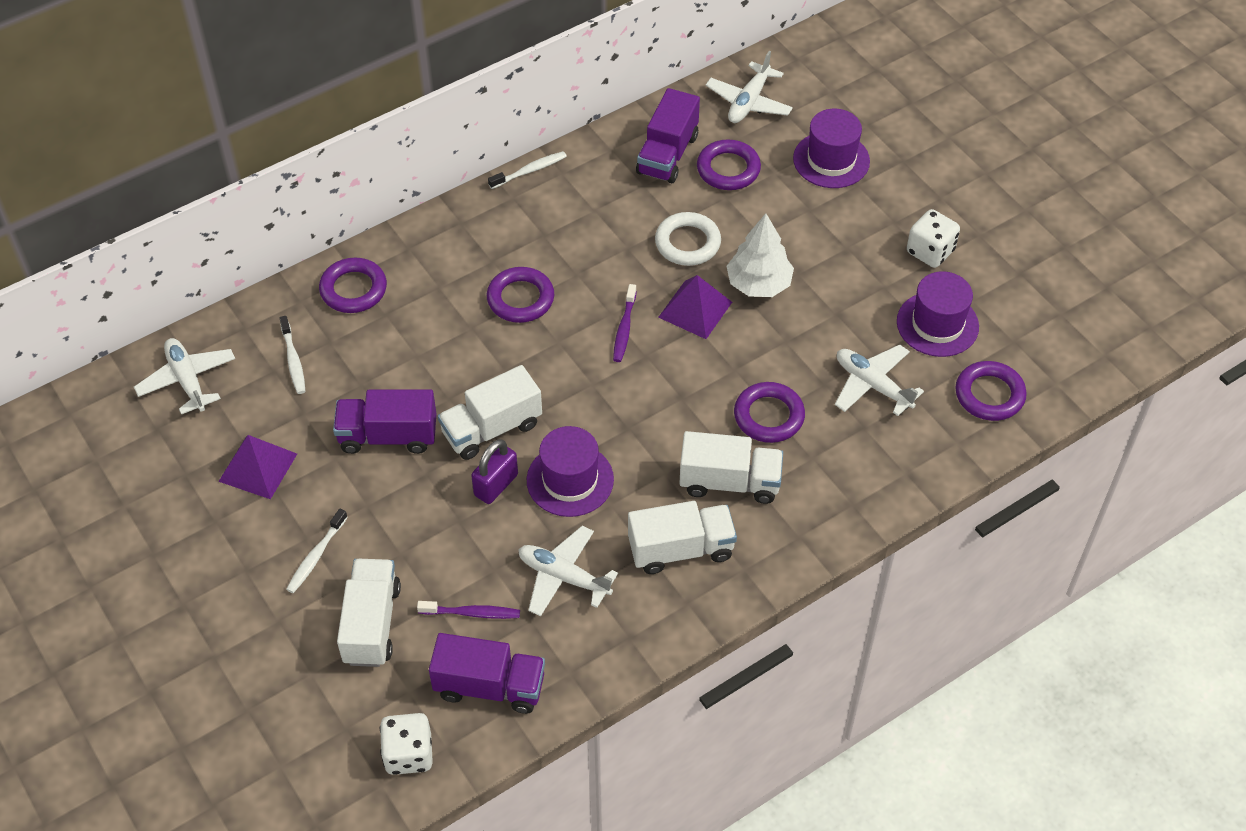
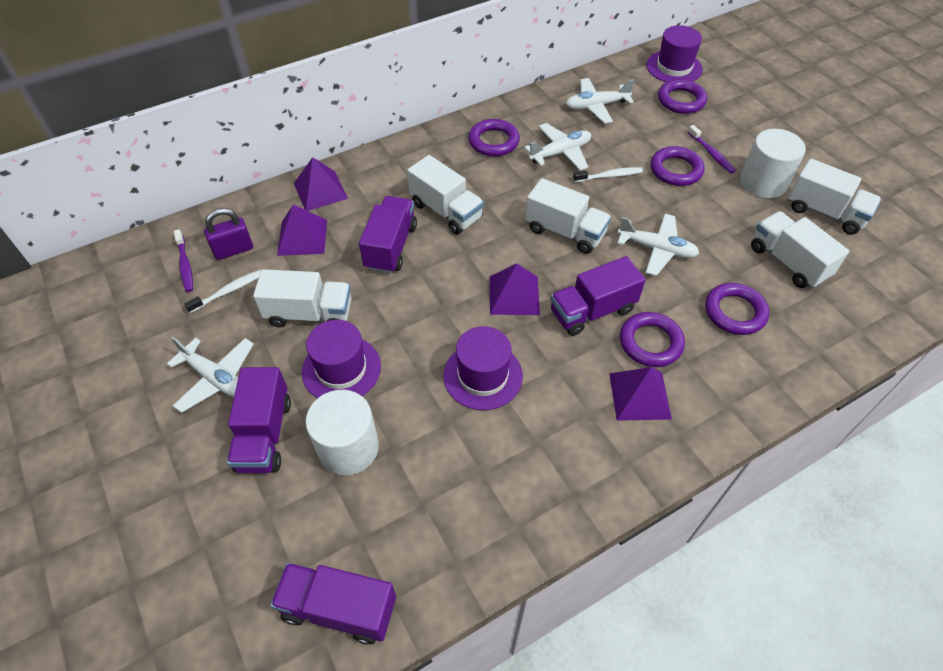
purple pyramid: [218,435,297,499] [658,275,732,339] = 2 -> [277,204,327,256] [294,157,348,211] [490,263,540,315] [609,367,672,421] = 4
purple truck: [333,389,437,454] [429,633,545,714] [636,88,700,183] = 3 -> [227,367,291,473] [270,563,396,645] [359,196,417,274] [550,256,645,336] = 4
white cylinder: none = 0 -> [305,390,379,475] [740,129,806,198] = 2
white dice: [380,713,433,775] [907,209,960,268] = 2 -> none = 0
white ring: [655,212,721,266] = 1 -> none = 0
white toothbrush: [279,316,305,394] [286,509,347,593] [488,151,567,189] = 3 -> [184,269,261,313] [573,167,643,182] = 2
white tree: [726,213,794,297] = 1 -> none = 0
white truck: [337,559,401,667] [438,365,542,460] [628,501,737,574] [679,431,783,504] = 4 -> [253,269,351,327] [407,155,484,234] [525,178,611,254] [751,211,849,288] [788,158,881,235] = 5

